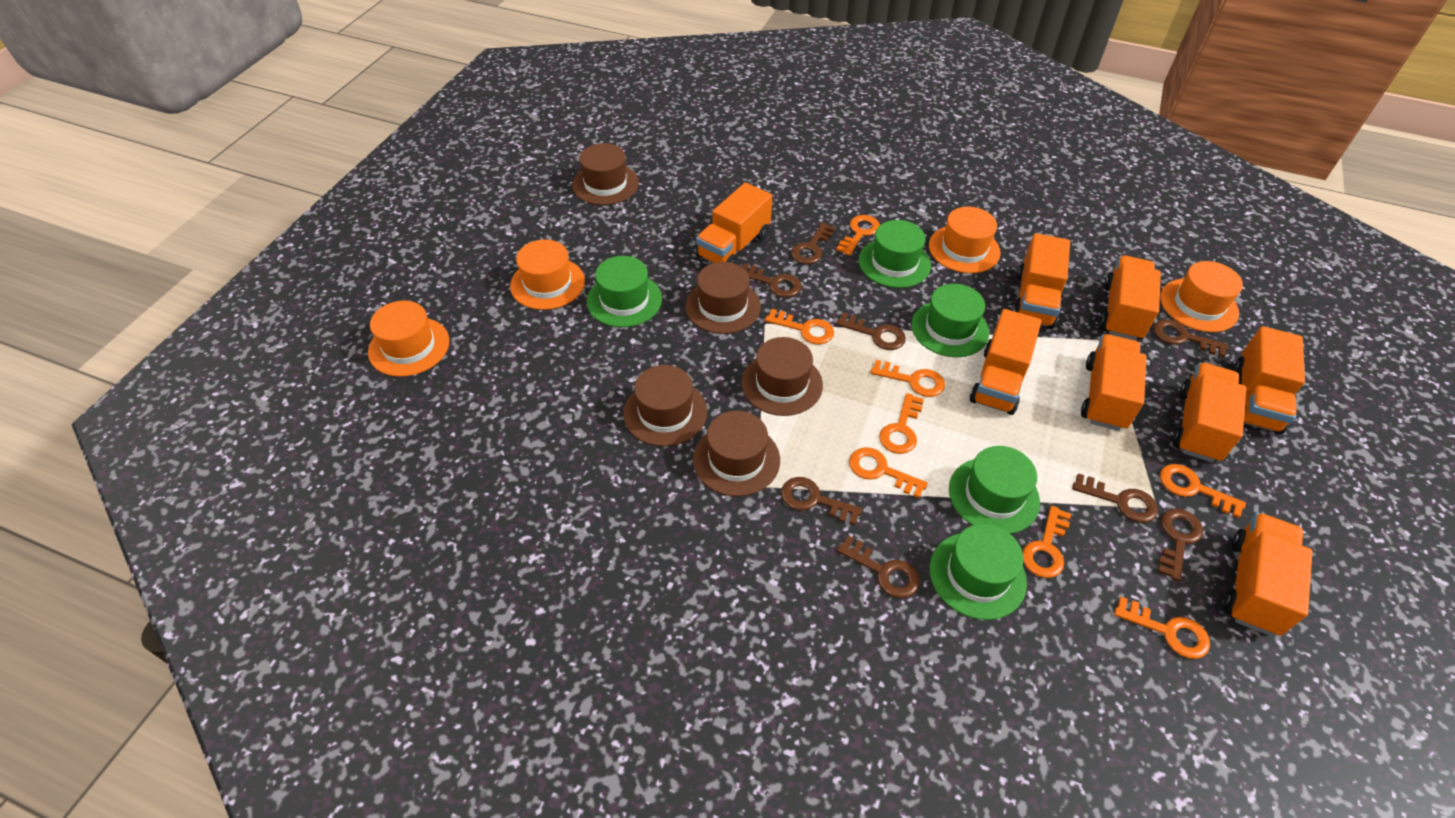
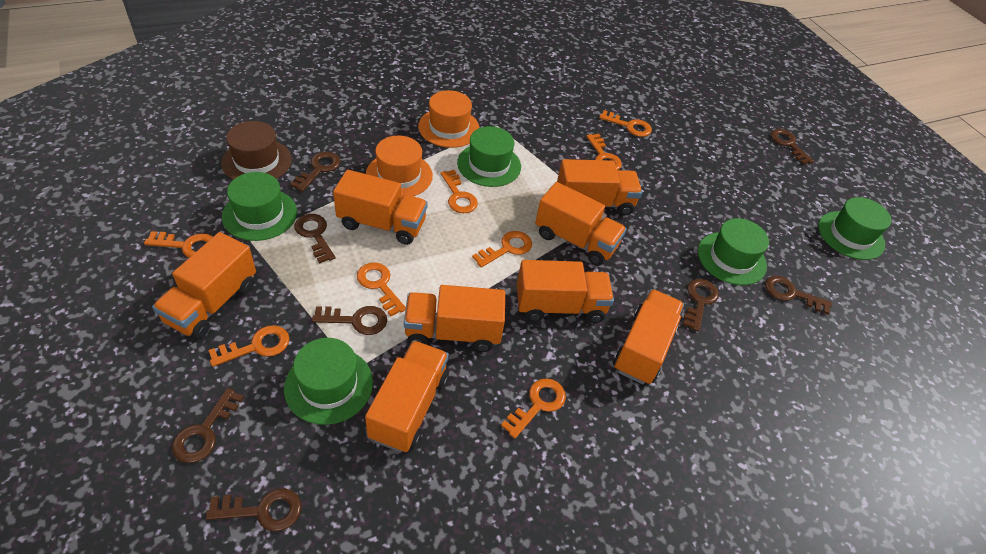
brown hat: [572,143,639,205] [623,365,707,446] [685,262,761,334] [693,411,780,496] [741,337,823,416] = 5 -> [221,121,292,180] = 1
orange hat: [368,301,449,377] [510,240,585,310] [929,207,1001,273] [1160,261,1243,332] = 4 -> [366,136,433,198] [418,90,480,148] = 2

